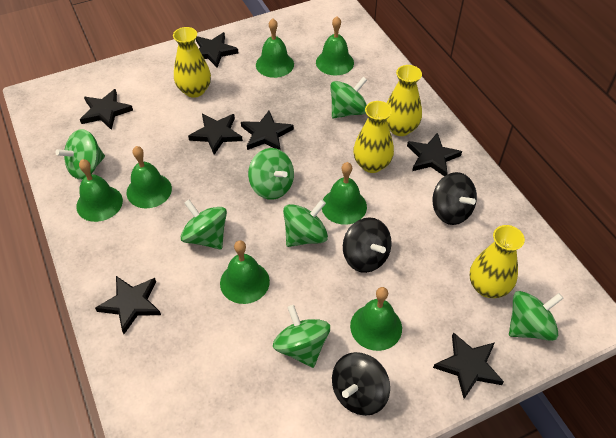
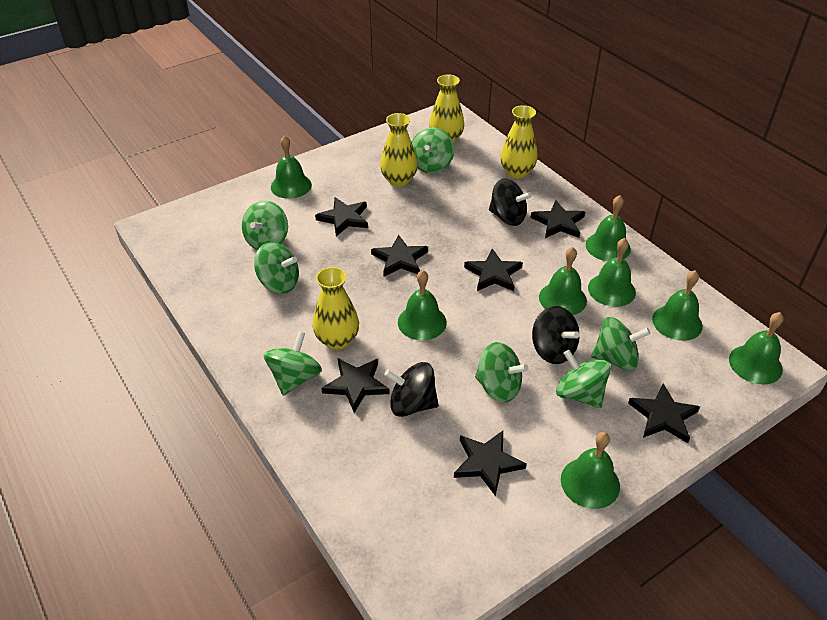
green bell: [76,159,123,222] [126,146,172,208] [220,240,270,304] [256,18,294,78] [316,16,354,76] [322,162,367,225] [350,287,402,351] = 7 -> [271,135,312,199] [398,270,447,340] [539,247,587,315] [561,432,620,509] [586,195,631,261] [588,238,636,307] [652,270,703,341] [729,312,783,384] = 8

